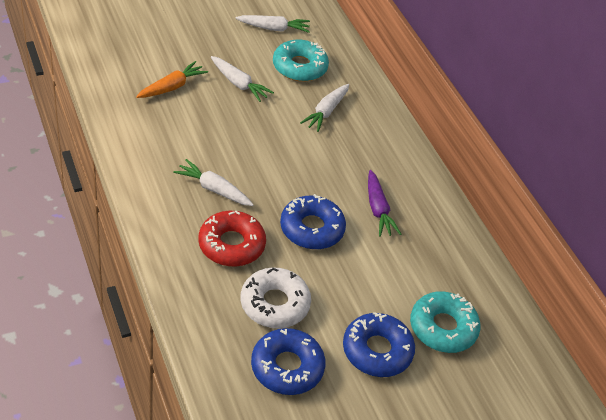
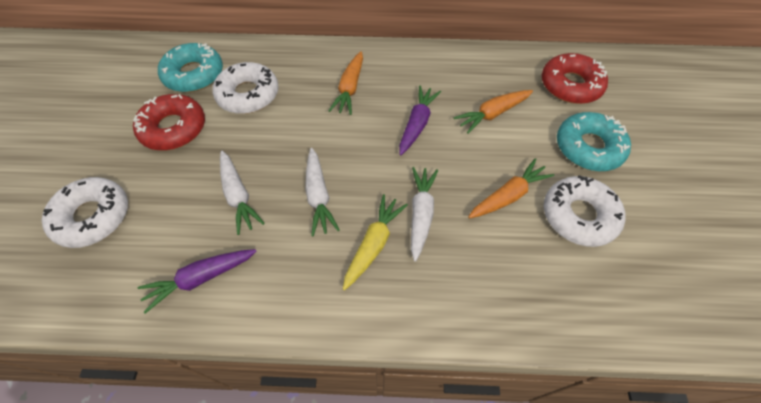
blue donut: [251,328,326,395] [280,194,346,249] [343,312,415,377] = 3 -> none = 0
orange carrot: [136,61,208,98] = 1 -> [329,51,363,115] [454,90,533,134] [468,158,554,219] = 3
purple carrot: [368,170,401,237] = 1 -> [138,249,257,314] [399,85,441,155] = 2
red donut: [198,210,266,267] = 1 -> [133,94,205,150] [542,53,608,104] = 2
white carrot: [173,159,254,206] [211,56,274,102] [235,15,310,33] [300,84,349,132] = 4 -> [220,150,265,235] [305,148,340,236] [411,167,438,262] = 3
white donut: [241,267,311,328] = 1 -> [42,177,128,248] [213,62,279,114] [544,175,626,247] = 3
yellow carrot: none = 0 -> [343,194,408,290] = 1

